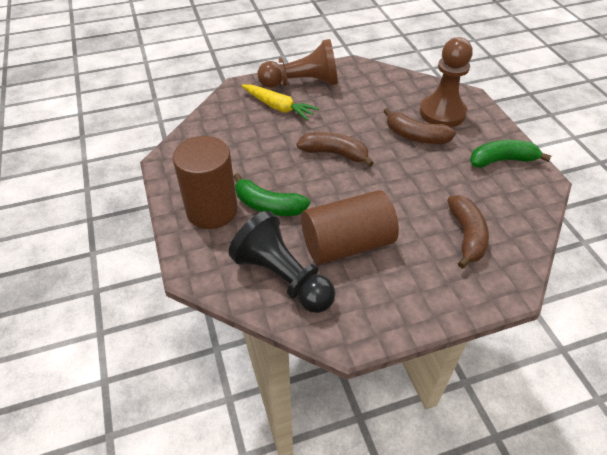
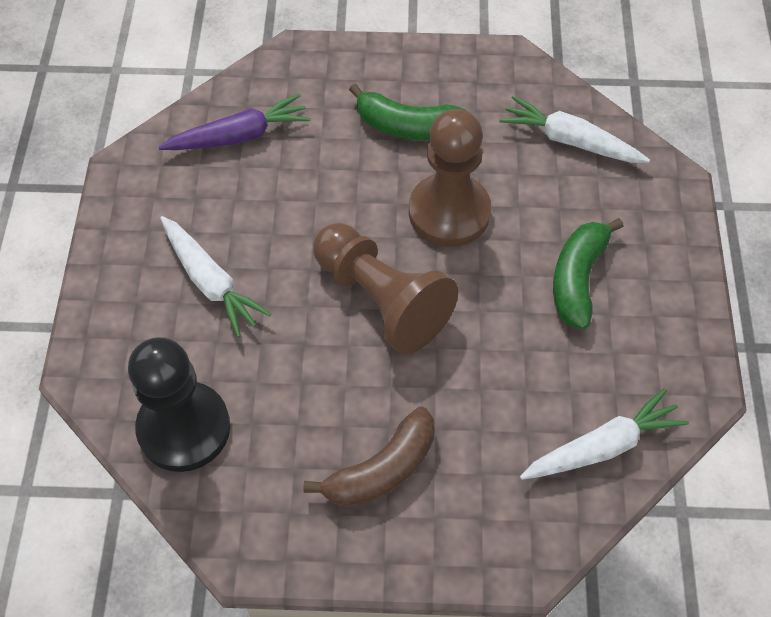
brown banana: [297,132,374,167] [384,108,456,144] [447,195,489,269] = 3 -> [303,407,435,507] = 1
brown cylinder: [173,136,238,229] [301,190,399,265] = 2 -> none = 0
purple carrot: none = 0 -> [158,94,311,150] = 1
white carrot: none = 0 -> [160,216,271,338] [500,96,650,163] [520,388,689,480] = 3
yellow carrot: [241,84,319,121] = 1 -> none = 0

